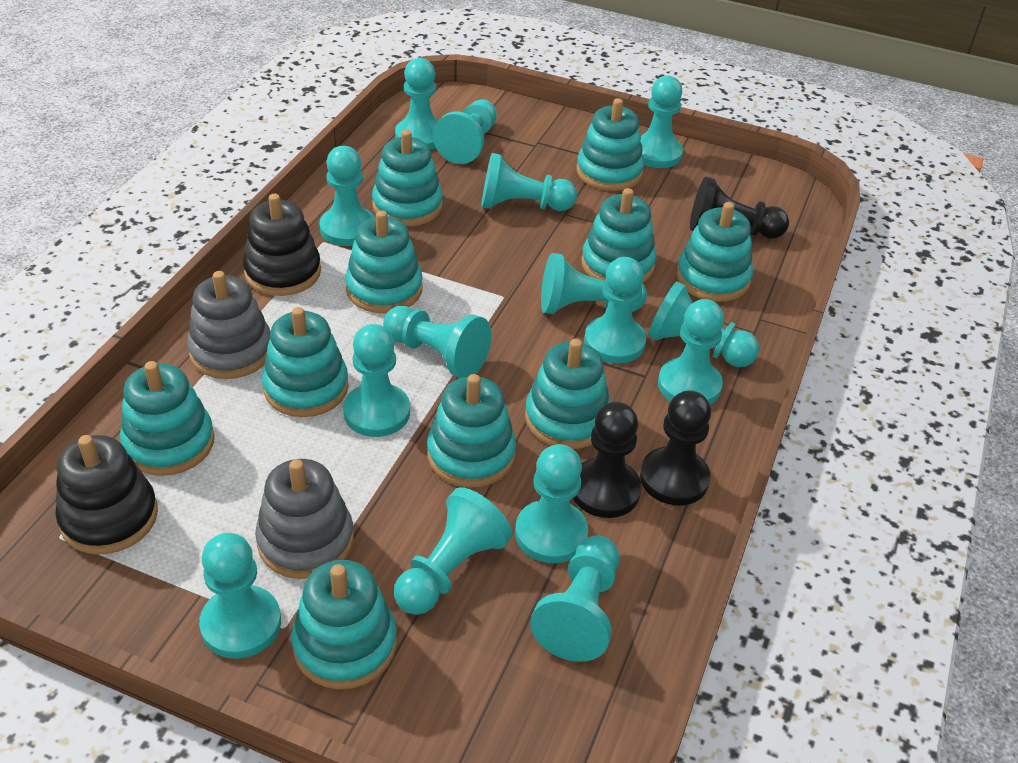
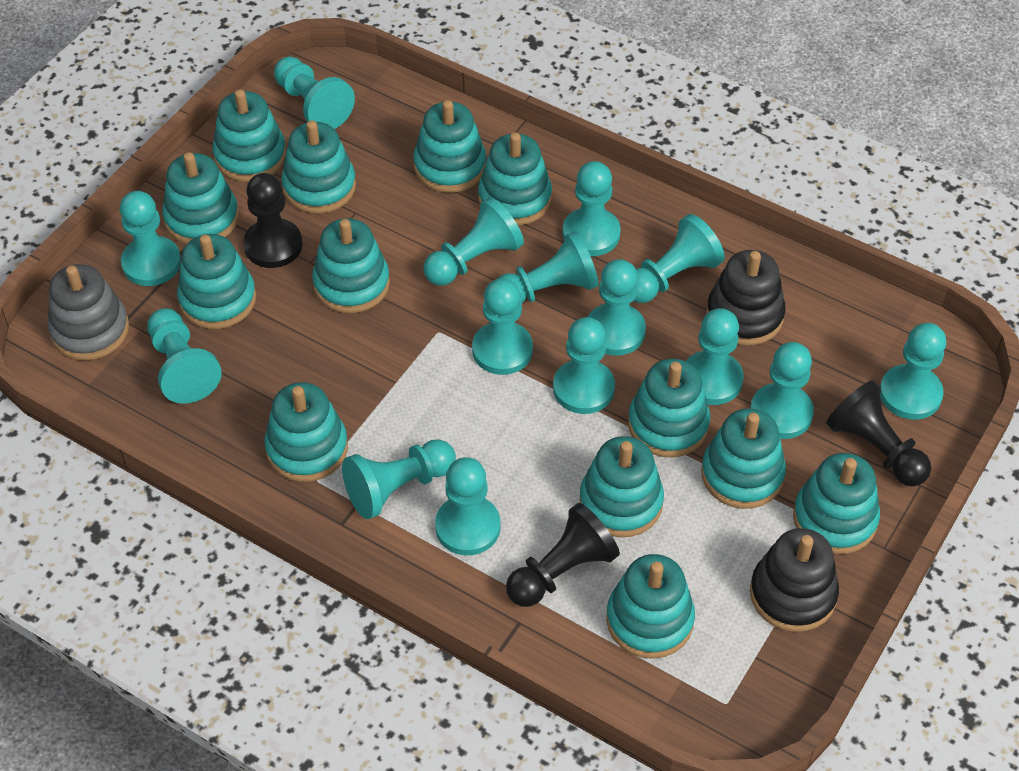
grey stacking toy: [187,271,270,379] [255,459,354,579] = 2 -> [48,264,129,360] = 1
turquoise stacking toy: [120,361,215,476] [262,307,349,417] [291,560,397,689] [345,211,423,313] [372,130,443,226] [427,374,516,488] [525,339,610,449] [576,98,644,191] [581,188,656,283] [677,202,753,302] = 10 -> [162,152,239,244] [177,234,256,329] [212,89,286,182] [264,382,348,482] [281,120,356,213] [312,218,390,313] [413,100,486,193] [478,133,552,226] [579,436,664,537] [606,554,695,659] [628,359,710,457] [701,408,786,509] [793,453,880,554] = 13

